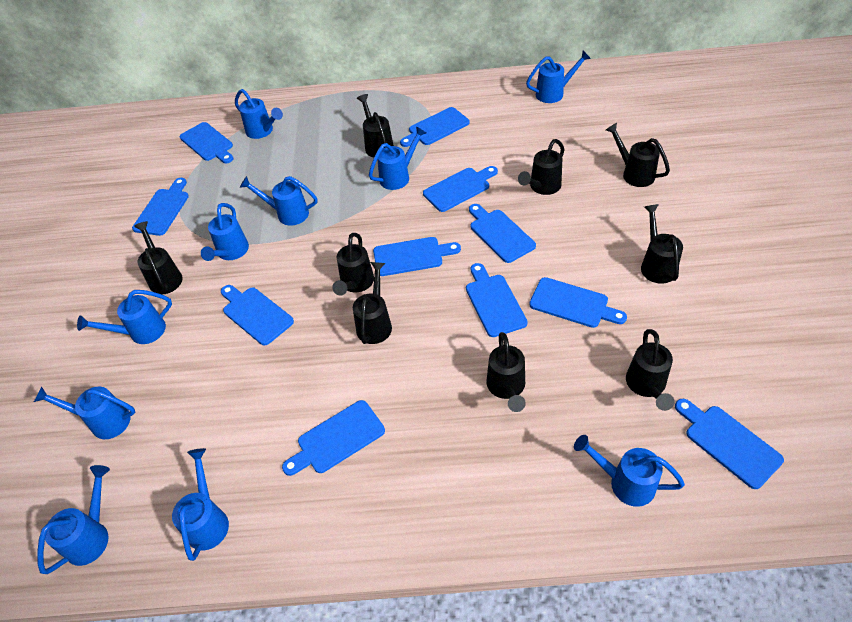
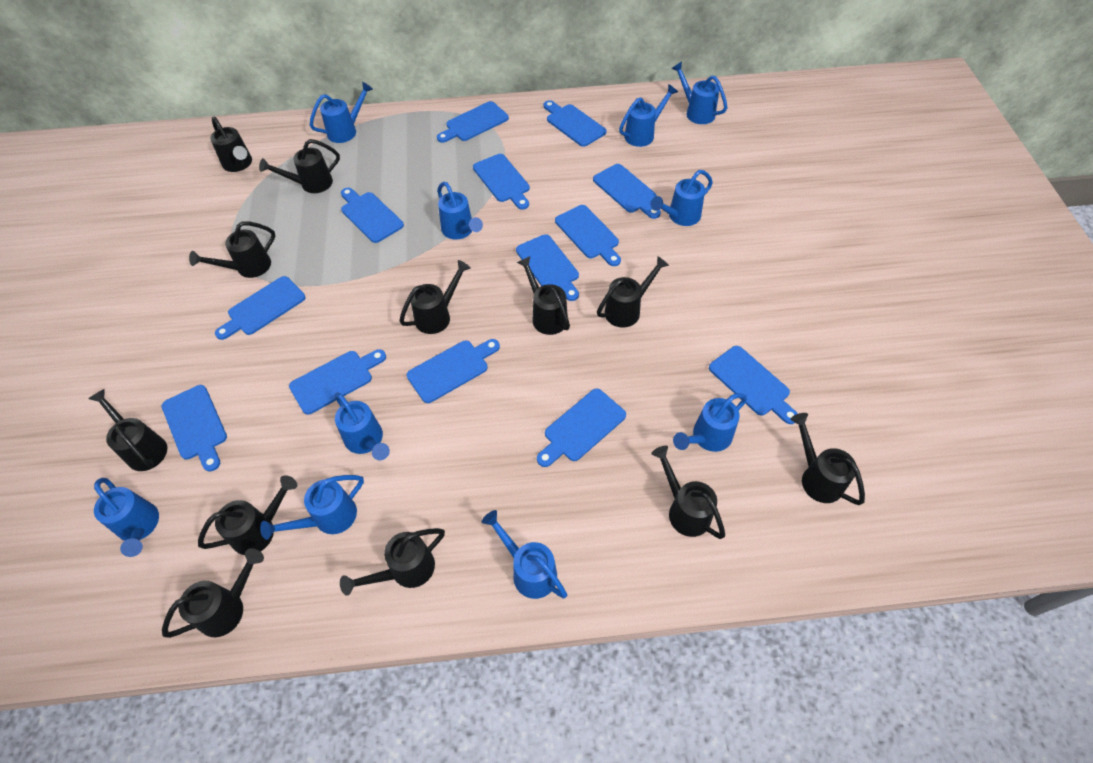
black watering can: [134,221,183,295] [332,233,374,296] [353,262,392,344] [357,94,394,157] [486,332,526,412] [518,139,565,195] [606,123,670,187] [626,329,675,411] [641,204,683,284] = 9 -> [88,389,167,471] [162,549,264,638] [189,221,276,278] [198,475,297,555] [210,117,252,172] [259,139,340,193] [340,528,445,596] [399,260,471,334] [517,256,570,335] [597,256,669,328] [651,446,725,539] [790,413,865,505] = 12
blue cutting board: [132,178,189,236] [180,122,233,163] [221,285,294,346] [282,400,385,476] [373,237,461,276] [400,107,470,147] [423,166,498,212] [466,263,528,337] [469,204,536,263] [529,277,627,328] [675,399,784,489] = 11 -> [162,385,227,472] [215,276,305,340] [289,349,386,415] [341,188,404,243] [406,339,500,403] [437,101,509,143] [473,154,530,210] [516,234,579,301] [537,389,626,467] [543,100,606,147] [555,205,621,266] [593,164,661,219] [709,346,798,424] = 13

